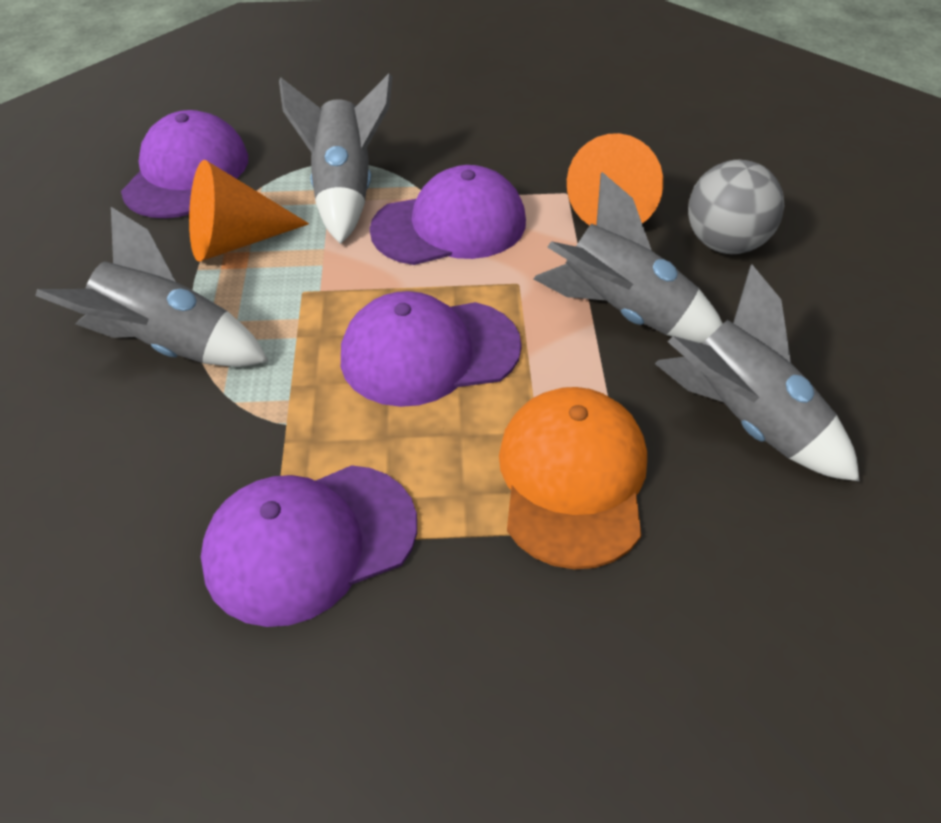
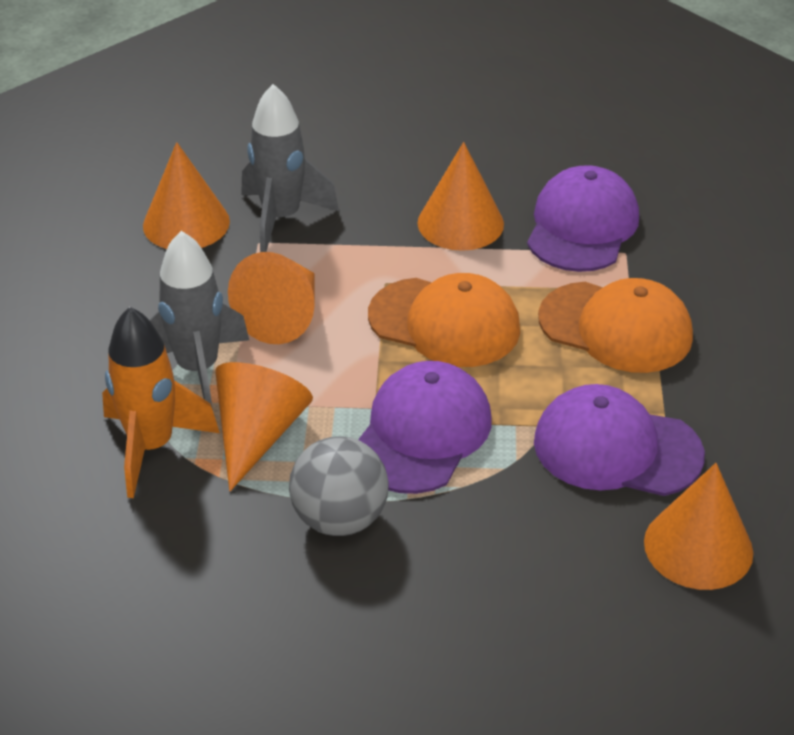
grey rocket: [35,207,268,367] [279,73,392,244] [534,172,723,343] [655,264,860,481] = 4 -> [149,231,249,410] [241,84,339,252] = 2
orange cap: [499,387,647,569] = 1 -> [368,273,520,367] [538,278,693,373] = 2
orange cone: [189,160,309,262] [567,133,663,226] = 2 -> [143,142,230,249] [215,362,313,491] [228,252,315,344] [418,142,504,251] [644,463,753,590] = 5
orange rocket: none = 0 -> [102,307,220,498] = 1
purple cap: [121,110,248,218] [201,465,417,627] [341,291,522,407] [370,165,526,265] = 4 -> [358,361,492,494] [527,165,639,272] [534,384,705,496] = 3

